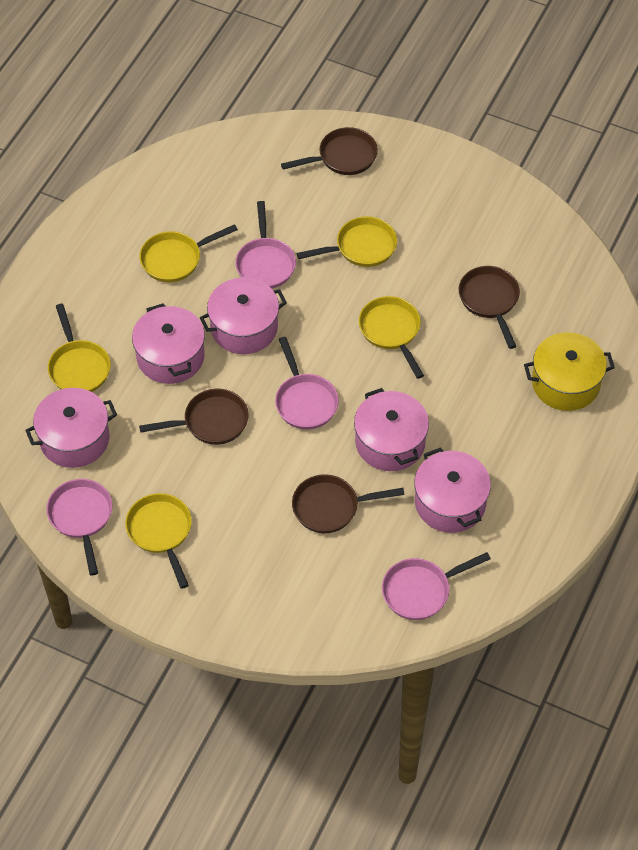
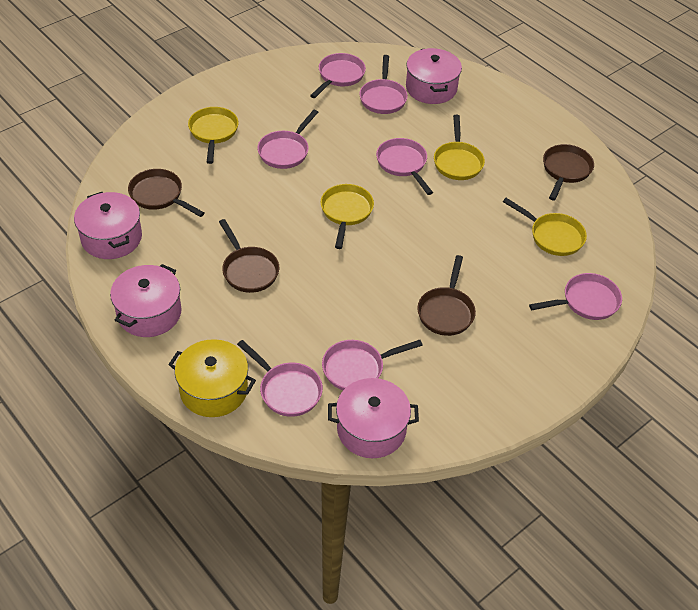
pink pan: [46,479,113,576] [235,201,296,289] [275,337,339,430] [382,552,491,620] = 4 -> [237,340,323,417] [257,110,318,169] [310,53,366,98] [322,340,423,390] [359,55,408,114] [376,138,433,195] [529,273,622,320] = 7
pink pot: [25,388,117,468] [132,303,205,384] [200,277,287,354] [354,388,429,471] [414,447,491,533] = 5 -> [74,192,142,259] [110,264,181,337] [328,378,419,458] [406,48,462,104] = 4
yellow pan: [48,304,111,392] [125,493,192,589] [139,224,238,282] [296,216,397,267] [359,296,424,379] = 5 -> [188,107,239,164] [321,184,374,249] [434,115,485,180] [503,198,587,256] = 4

